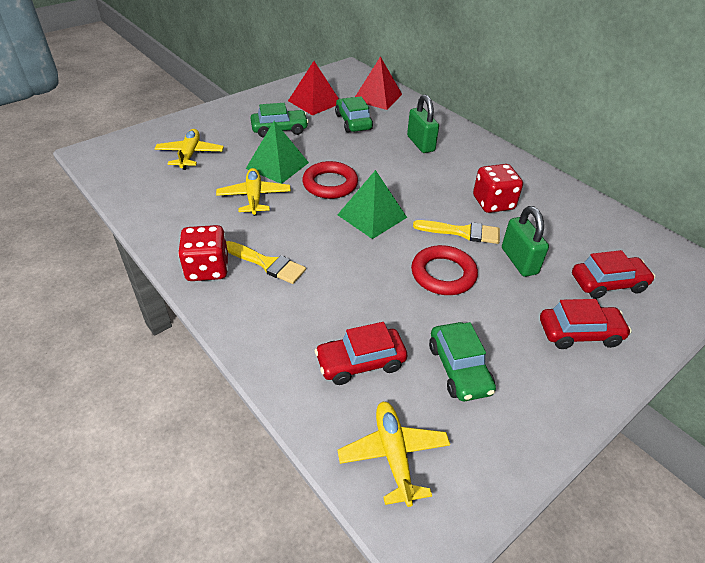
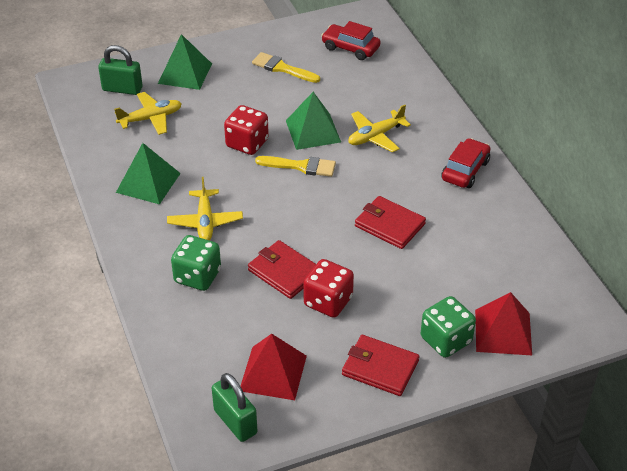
green car: [251,103,309,138] [335,96,373,133] [429,322,496,401] = 3 -> none = 0
green dice: none = 0 -> [171,235,221,291] [421,296,476,358] = 2
green pyramid: [246,121,309,184] [338,170,407,239] = 2 -> [116,143,181,204] [158,34,212,90] [286,92,341,150] = 3
red car: [315,322,407,385] [540,299,632,349] [572,250,655,299] = 3 -> [321,21,381,60] [441,138,490,188] = 2
red ring: [302,161,358,199] [411,245,478,295] = 2 -> none = 0
red wallet: none = 0 -> [248,240,316,299] [342,335,419,396] [355,196,426,249] = 3

